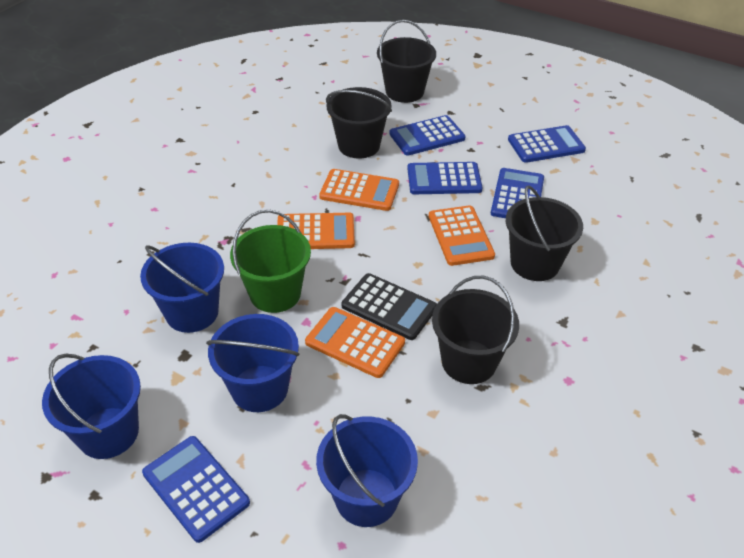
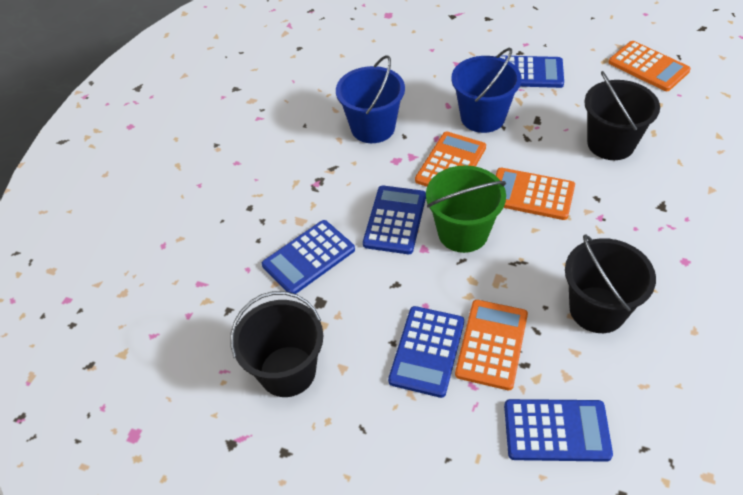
black bucket: [326,87,392,159] [377,20,436,103] [432,276,519,384] [506,186,583,281] = 4 -> [230,291,323,397] [565,234,656,333] [584,71,660,160] = 3
black calculator: [342,273,437,340] = 1 -> none = 0
blue bucket: [42,354,141,459] [140,243,224,333] [206,314,299,412] [316,414,418,527] = 4 -> [336,55,405,143] [451,48,522,133] = 2

